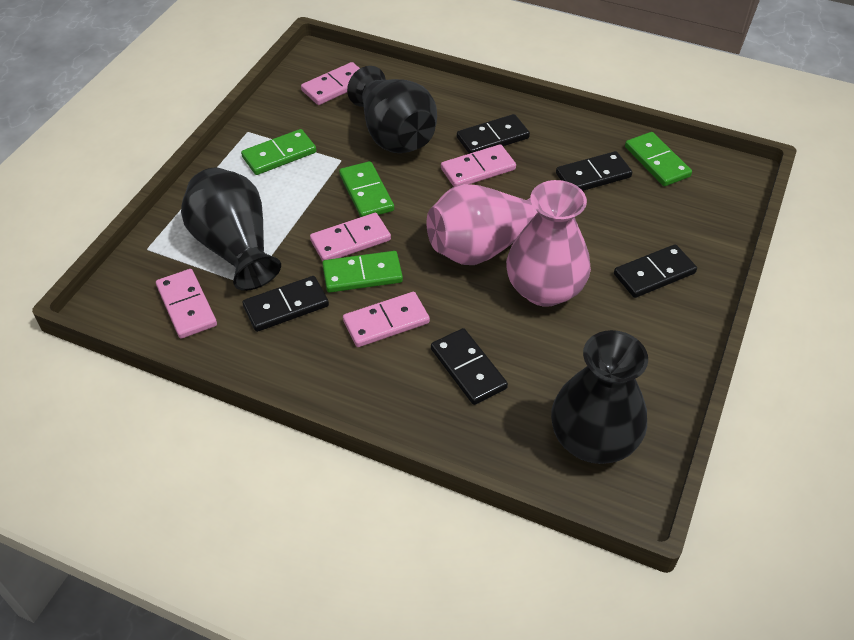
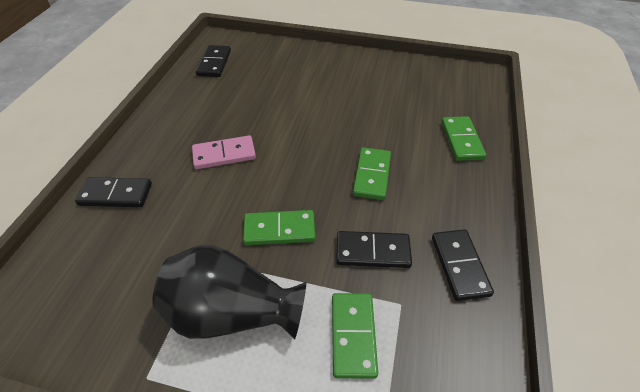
black domino: [242,276,329,332] [431,328,508,405] [457,114,530,154] [556,151,632,191] [614,244,697,298] = 5 -> [75,177,152,207] [196,45,231,77] [336,231,412,268] [432,229,494,301] = 4
black vase: [181,168,281,291] [347,66,437,153] [551,330,648,464] = 3 -> [152,245,306,339] = 1
pink domino: [156,269,217,339] [301,62,360,105] [310,213,391,262] [343,292,430,347] [441,144,516,187] = 5 -> [192,135,256,169] = 1
pink vase: [427,184,537,265] [506,180,591,307] = 2 -> none = 0

